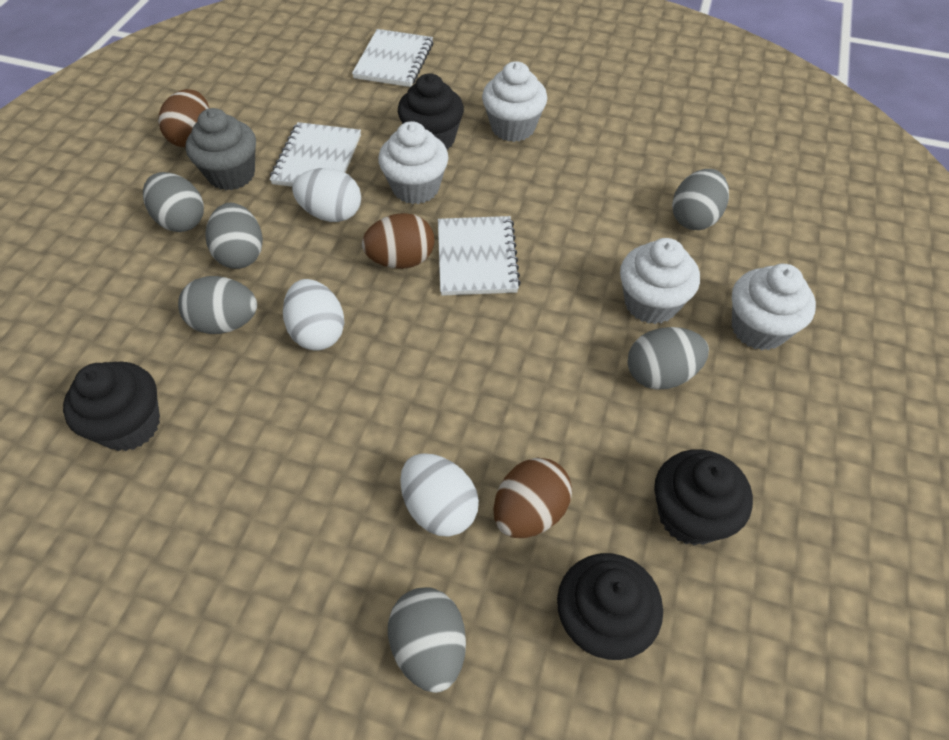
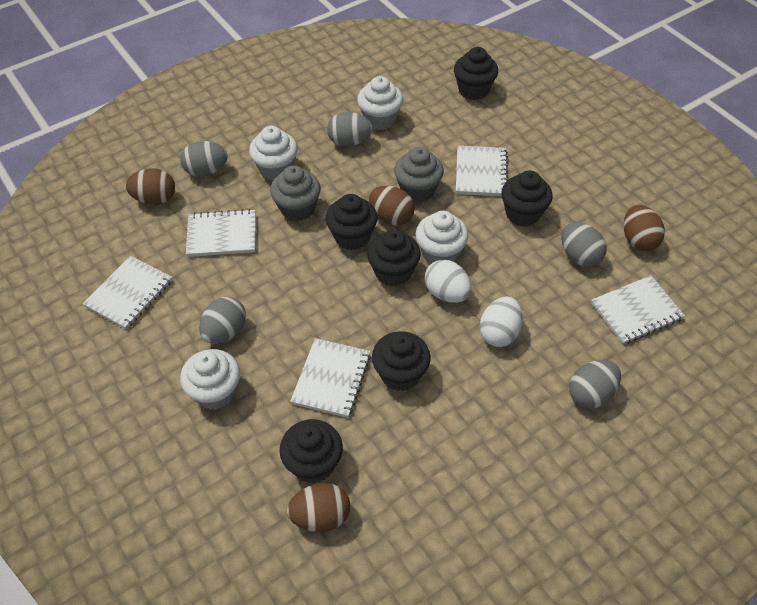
black cupcake: [63,362,160,451] [398,73,464,150] [557,553,663,660] [654,449,753,546] = 4 -> [279,419,343,483] [326,194,377,250] [367,229,421,286] [372,331,431,391] [454,47,498,100] [501,171,552,227] = 6
brown egg: [158,89,209,147] [362,213,435,269] [493,458,572,538] = 3 -> [125,168,175,205] [287,483,350,532] [369,186,415,226] [624,205,665,251] = 4
grey cupcake: [186,108,256,190] = 1 -> [270,165,321,221] [394,147,444,202] = 2
grey egg: [143,172,204,232] [178,276,257,334] [206,203,263,269] [388,587,466,693] [628,327,709,389] [672,169,729,230] = 6 -> [180,141,228,177] [199,297,246,344] [327,112,373,147] [561,222,607,267] [569,360,621,409] = 5
white egg: [283,279,344,351] [292,168,361,222] [400,453,479,537] = 3 -> [425,259,472,303] [480,297,523,347] = 2
white notebook: [270,122,361,187] [352,29,433,87] [438,216,521,296] = 3 -> [83,255,172,330] [186,209,255,257] [290,338,371,418] [456,145,508,196] [591,275,685,344] = 5

